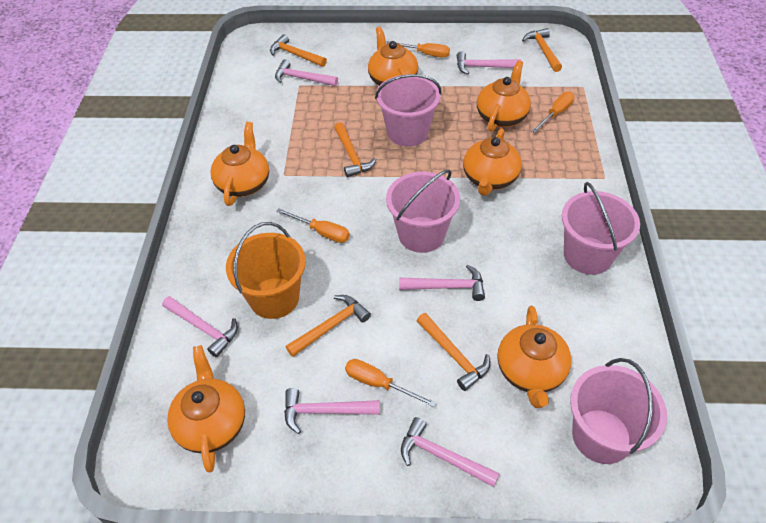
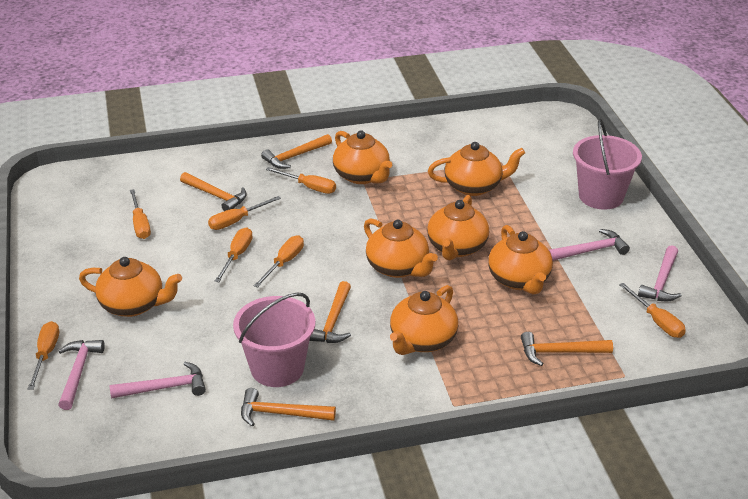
orange bucket: [226,222,306,319] = 1 -> none = 0
orange screwdriver: [276,208,350,243] [345,359,436,407] [386,41,450,58] [532,92,575,133] = 4 -> [28,321,59,390] [130,189,151,239] [208,196,281,230] [214,228,253,282] [254,235,304,288] [266,167,336,194] [619,283,686,338] = 7
orange teapot: [167,345,245,473] [211,122,269,206] [368,27,418,86] [463,128,522,196] [477,60,531,132] [497,306,571,408] = 6 -> [79,257,182,317] [333,130,392,184] [364,218,438,278] [390,285,458,355] [427,195,489,260] [428,142,525,196] [488,225,553,295] = 7
pink bucket: [375,74,442,146] [386,169,460,253] [562,182,640,275] [570,358,667,464] = 4 -> [233,293,316,387] [573,119,642,209] = 2
pink hammer: [162,296,238,357] [275,60,338,86] [284,388,380,434] [399,265,485,301] [401,417,500,487] [457,51,521,75] = 6 -> [58,340,105,410] [110,362,206,399] [549,229,630,261] [638,245,682,302] = 4

